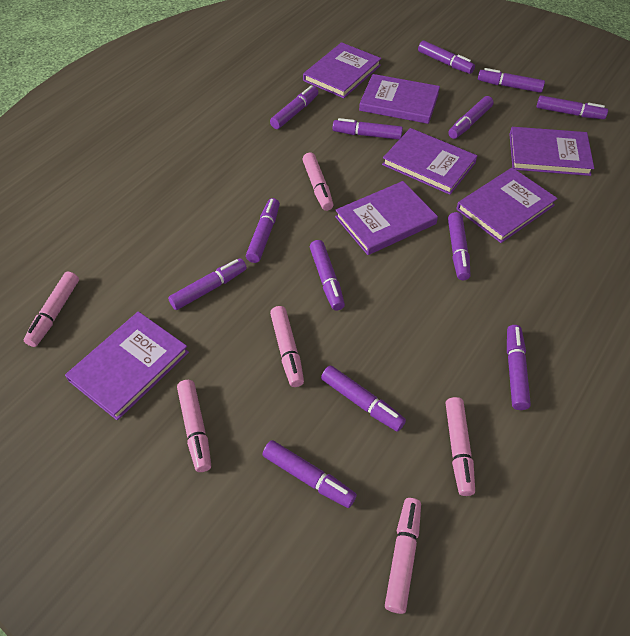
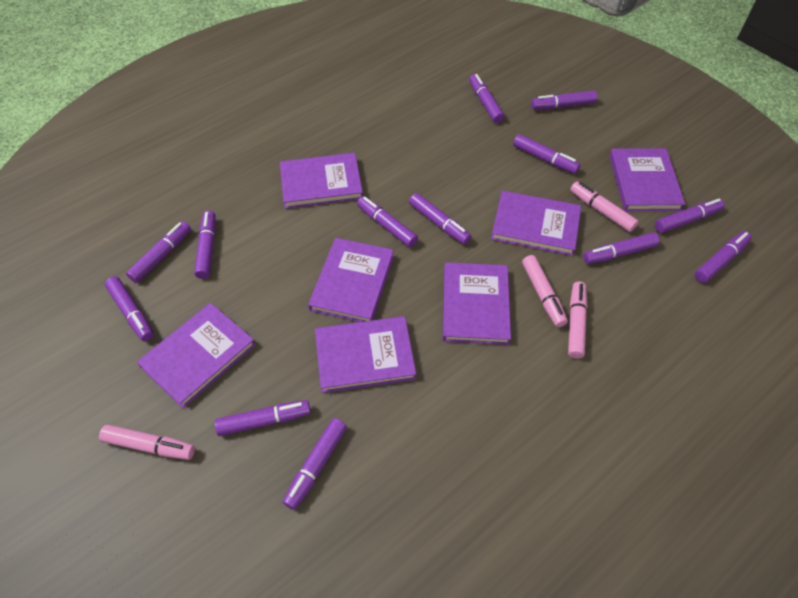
pink marker: [24,272,79,347] [177,380,211,472] [270,306,304,387] [302,153,334,211] [385,498,421,614] [445,397,475,496] = 6 -> [99,425,195,460] [522,255,568,327] [568,281,587,359] [570,182,639,232] = 4

